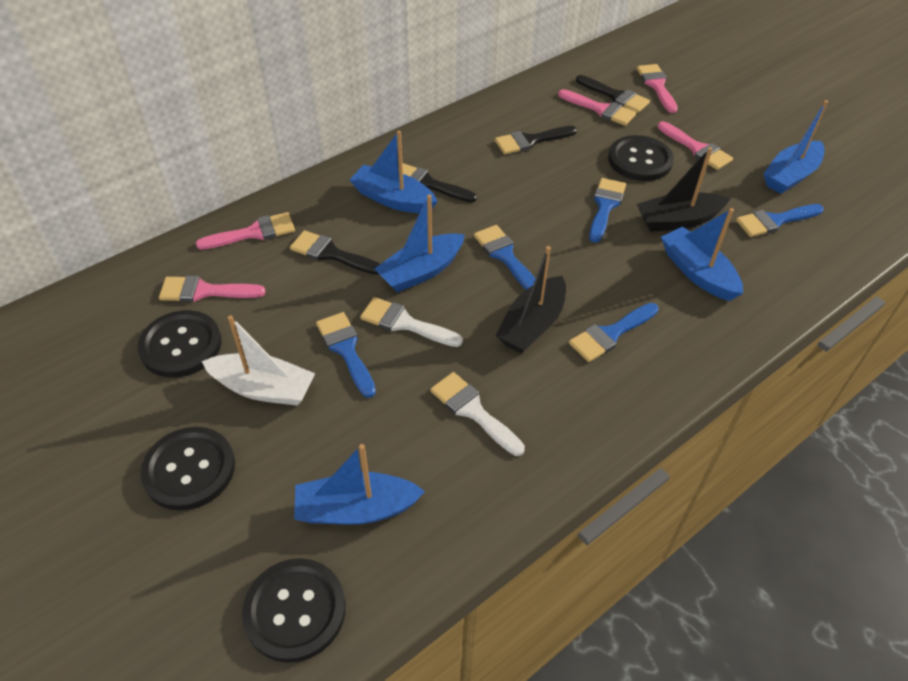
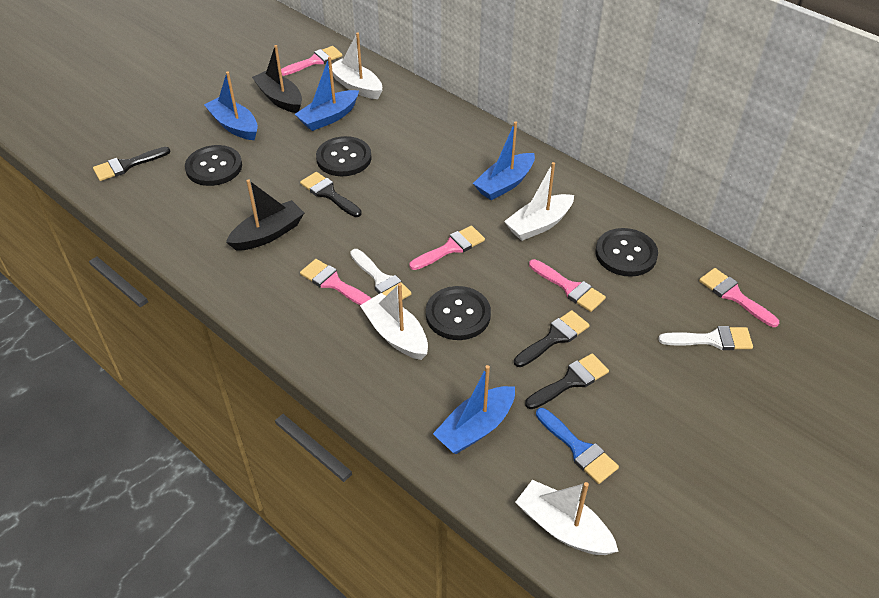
blue boat: [294,444,425,525] [349,131,438,214] [374,194,465,293] [661,208,743,301] [764,100,828,194] = 5 -> [204,72,258,140] [295,57,359,131] [433,365,515,454] [473,121,535,200] = 4
blue brush: [316,312,376,398] [474,225,535,290] [569,303,659,362] [589,178,626,243] [736,204,824,237] = 5 -> [536,408,619,484] = 1
white boat: [202,316,315,406] = 1 -> [332,32,382,99] [360,283,428,360] [504,162,574,241] [515,480,619,555] = 4

